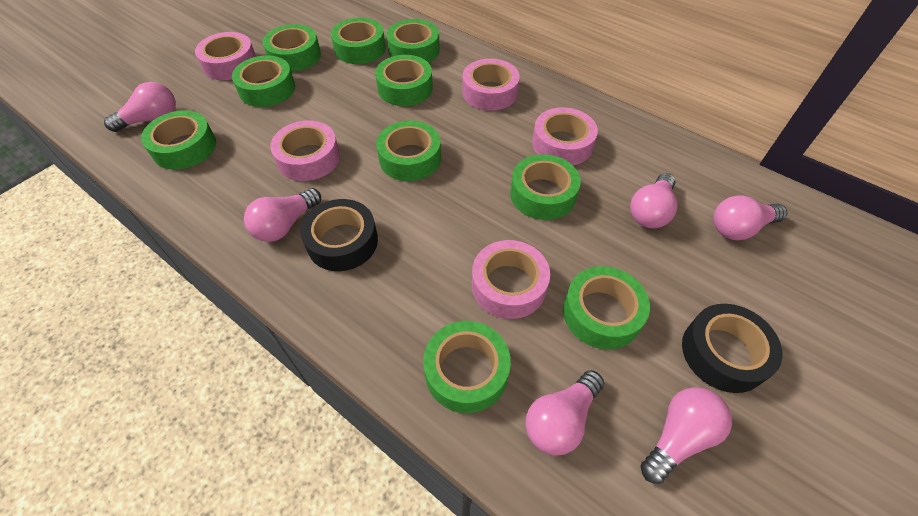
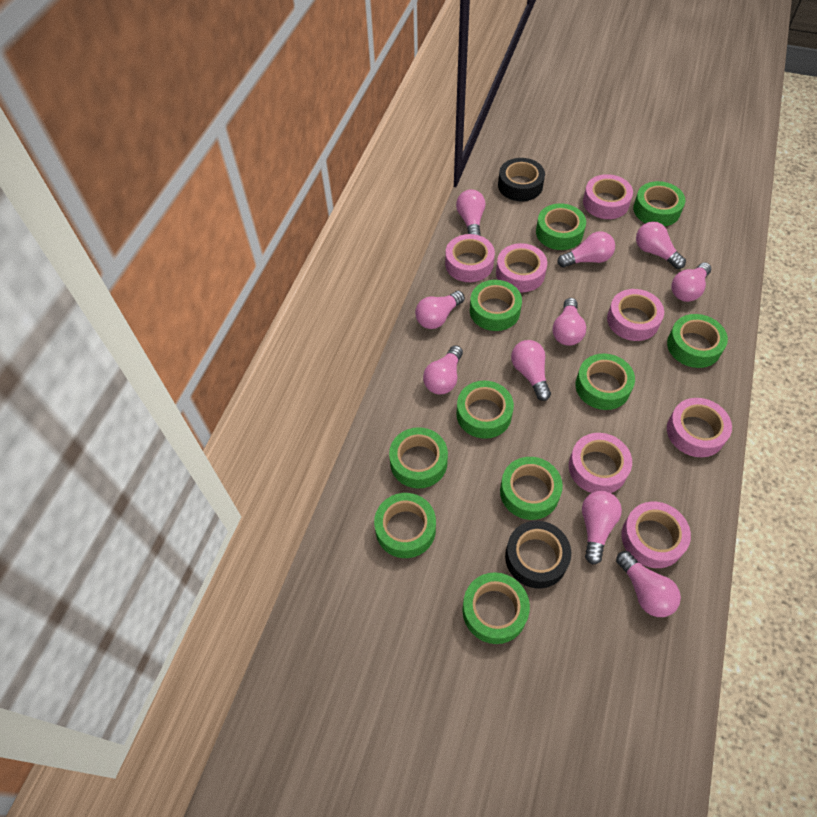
pink light bulb: [104,82,176,132] [244,188,321,242] [525,370,604,456] [630,173,677,228] [641,387,732,484] [713,195,788,240] = 6 -> [415,291,465,329] [423,345,463,395] [456,189,485,236] [511,340,551,401] [553,298,586,346] [557,231,615,268] [582,491,622,565] [616,551,681,617] [636,221,686,269] [671,262,711,302] = 10
pink tape: [195,32,256,80] [270,121,340,181] [463,59,520,111] [472,240,550,319] [532,107,598,165] = 5 -> [445,234,495,282] [496,243,547,292] [569,433,632,493] [583,174,633,219] [607,289,664,341] [621,502,691,568] [667,398,732,457] = 7

